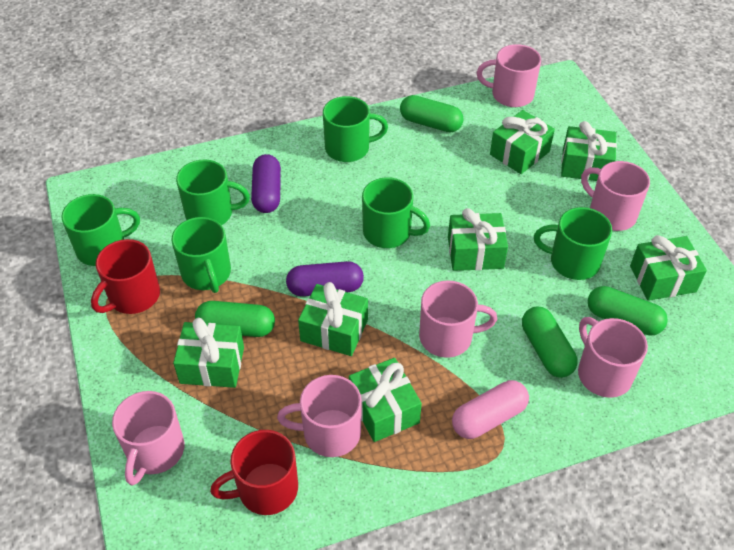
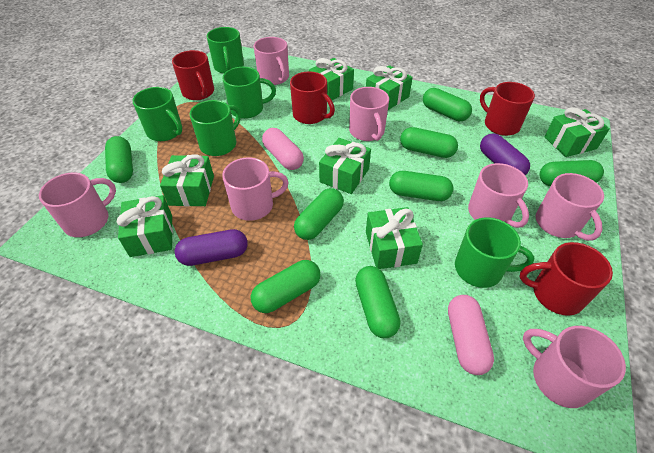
green capsule: [195,301,275,337] [400,95,464,132] [522,306,577,378] [588,286,668,336] = 4 -> [105,136,133,183] [251,260,321,313] [294,188,344,240] [355,266,400,338] [389,171,453,201] [400,127,458,158] [423,88,472,121] [540,160,604,186] = 8
green mug: [61,194,140,266] [171,217,231,293] [176,159,250,225] [323,96,388,162] [362,177,430,248] [534,207,612,280] = 6 -> [132,87,182,141] [189,100,241,156] [207,27,244,74] [222,67,276,119] [455,217,534,288] = 5
pink capsule: [452,380,529,439] = 1 -> [262,128,304,170] [448,295,494,375] = 2
pink mug: [112,391,185,486] [277,375,362,457] [419,280,497,358] [477,44,541,107] [578,317,648,398] [581,161,650,231] = 6 -> [39,172,116,237] [222,157,289,221] [254,37,289,85] [349,87,389,141] [468,163,529,228] [523,326,626,408] [535,173,604,241] = 7
red mug: [91,239,160,314] [210,430,298,515] = 2 -> [172,50,214,100] [290,72,335,124] [480,82,535,136] [520,242,613,316] = 4

